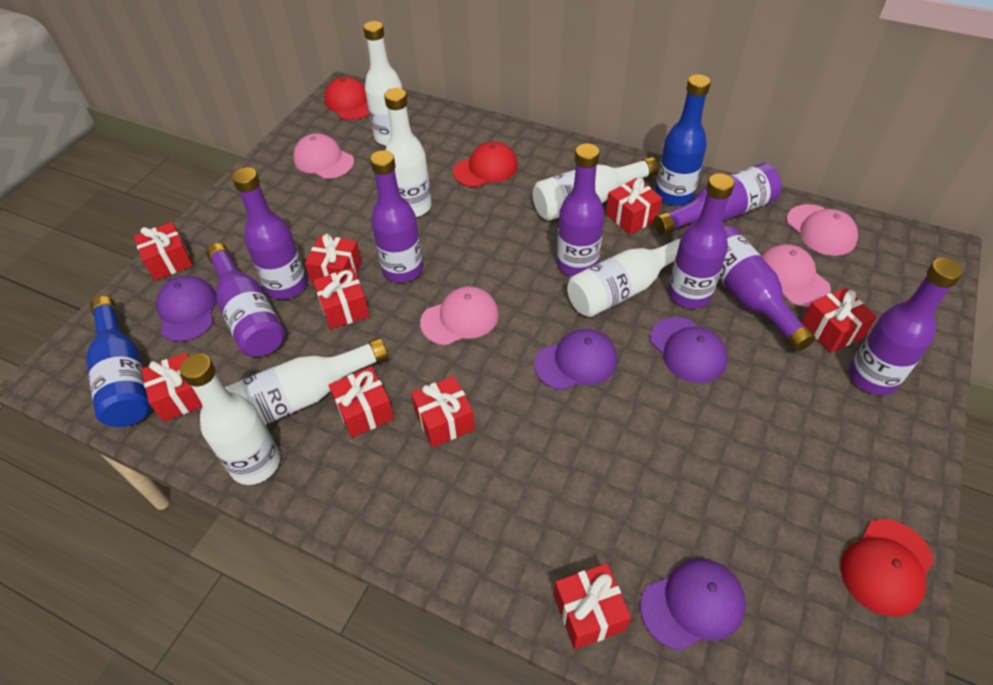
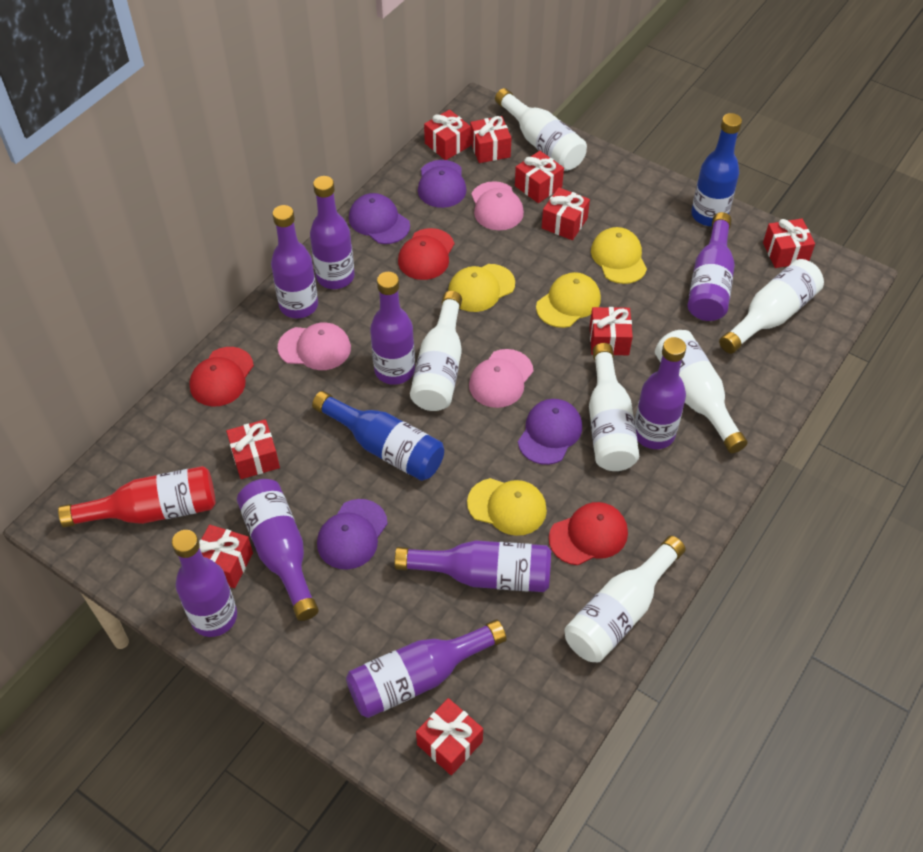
pink cap: [293,134,354,179] [420,286,499,345] [761,244,831,307] [786,204,858,256] = 4 -> [278,322,351,370] [469,349,533,408] [471,181,524,230] = 3
purple bottle: [206,243,285,357] [232,167,307,299] [370,150,423,283] [557,143,604,276] [654,163,781,235] [668,173,734,309] [719,226,815,351] [849,258,963,395] = 8 -> [172,530,237,637] [237,479,319,621] [271,205,318,318] [310,176,355,289] [346,620,507,718] [370,272,415,385] [394,540,551,592] [635,337,686,449] [688,212,735,321] = 9
red bottle: none = 0 -> [58,466,215,528] = 1
yellow cap: none = 0 -> [448,264,515,312] [467,478,547,536] [536,272,601,328] [591,227,647,284] = 4

